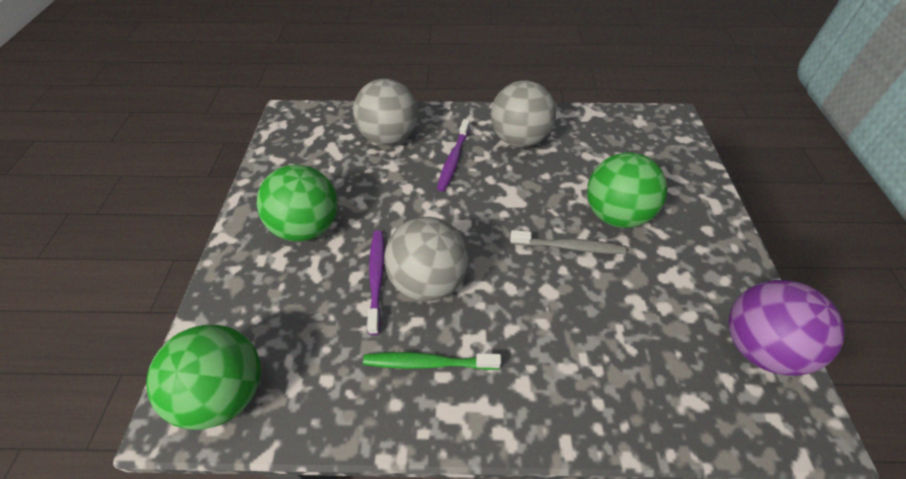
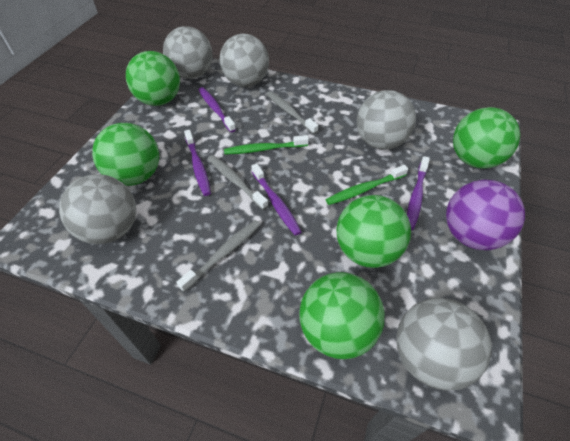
green ball: [147,325,261,430] [256,164,338,242] [587,152,667,228] = 3 -> [92,123,159,186] [126,51,180,106] [299,272,384,359] [336,195,411,268] [453,107,520,169] = 5
green toothbrush: [363,352,501,370] = 1 -> [224,135,309,155] [325,165,408,205] = 2
grey ball: [353,79,418,146] [384,217,469,302] [491,80,556,148] = 3 -> [59,174,136,244] [163,26,213,79] [220,34,269,87] [357,90,416,150] [396,298,492,390] = 5
grey toothbrush: [510,230,627,254] = 1 -> [176,220,261,292] [208,155,268,210] [266,91,318,134] = 3
purple toothbrush: [367,230,384,335] [437,119,470,192] = 2 -> [184,130,211,196] [198,87,236,132] [251,163,301,236] [407,156,430,230] = 4

